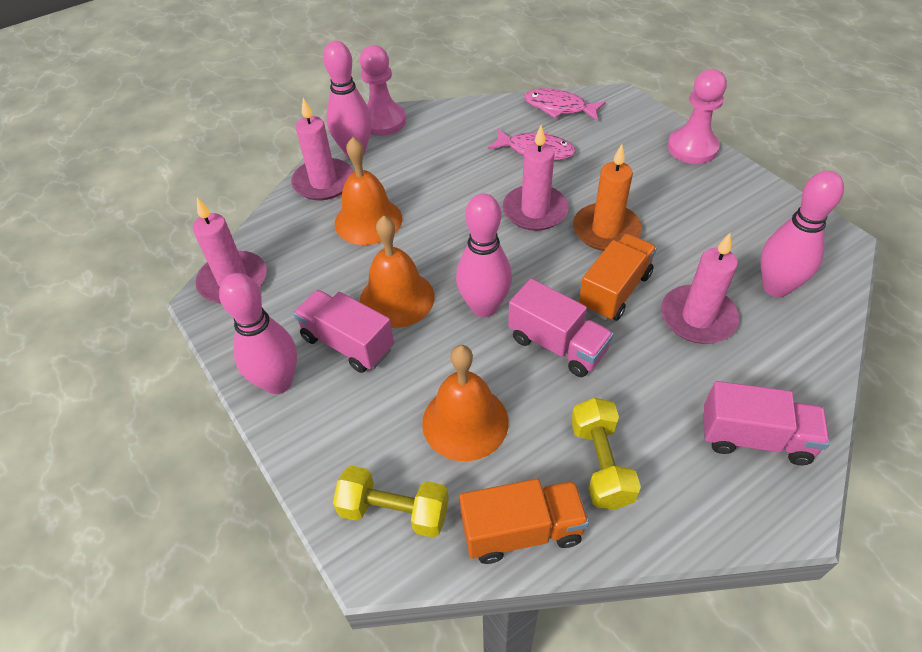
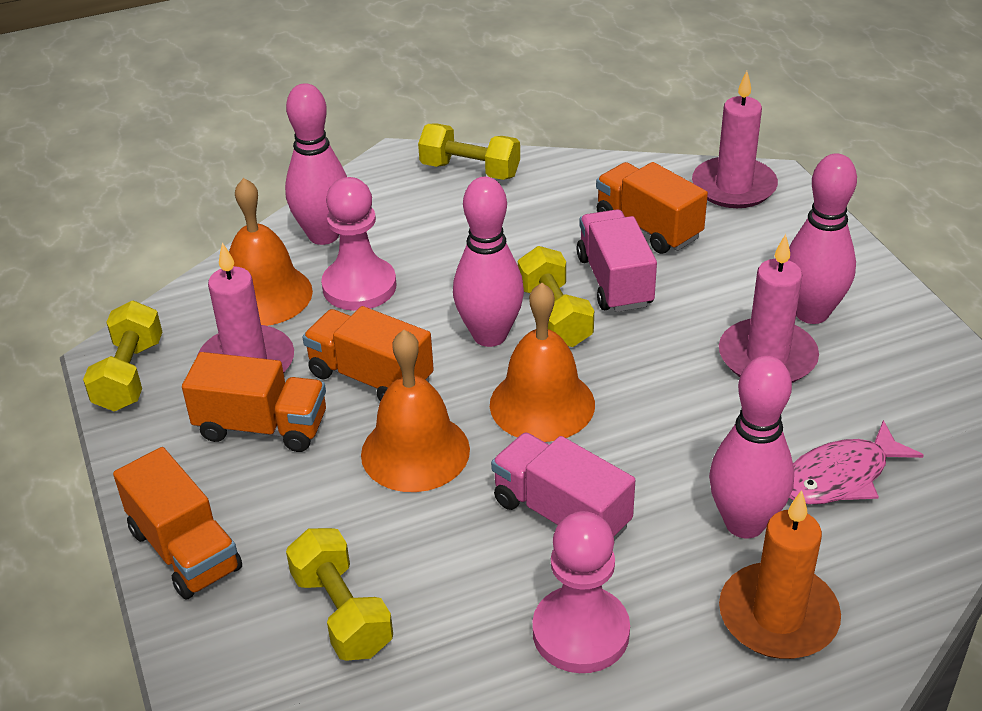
orange truck: [460,479,589,564] [579,234,657,321] = 2 -> [113,447,242,600] [182,352,326,452] [303,306,434,402] [596,162,708,254] = 4
pink candle: [192,198,267,304] [291,98,353,200] [503,125,569,231] [661,233,739,344] = 4 -> [197,242,294,373] [692,71,778,208] [719,234,819,383] = 3
pink fish: [488,129,576,160] [524,88,606,121] = 2 -> [789,420,924,504] = 1
pink truck: [293,290,394,373] [508,278,614,377] [703,381,830,465] = 3 -> [491,433,635,540] [577,209,657,312] = 2
yellow dumbbell: [333,466,449,538] [571,398,641,510] = 2 -> [83,301,162,412] [286,528,393,661] [418,123,520,180] [518,246,594,347] = 4

